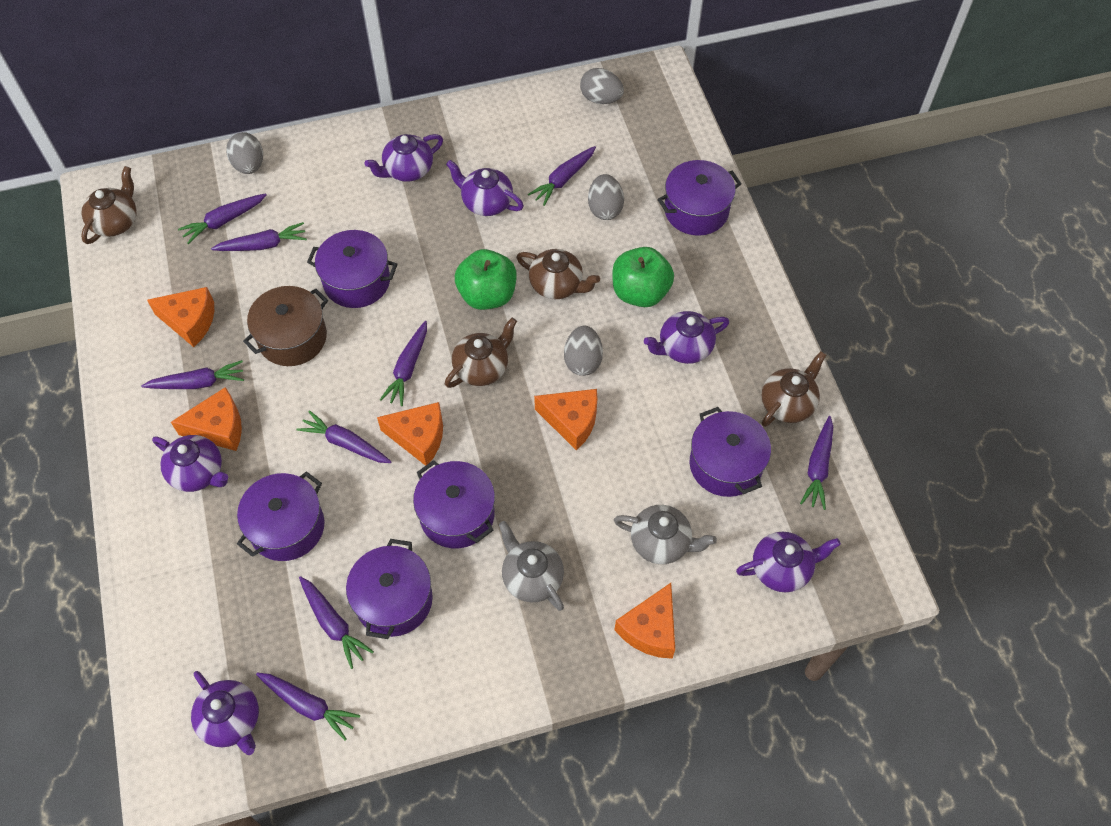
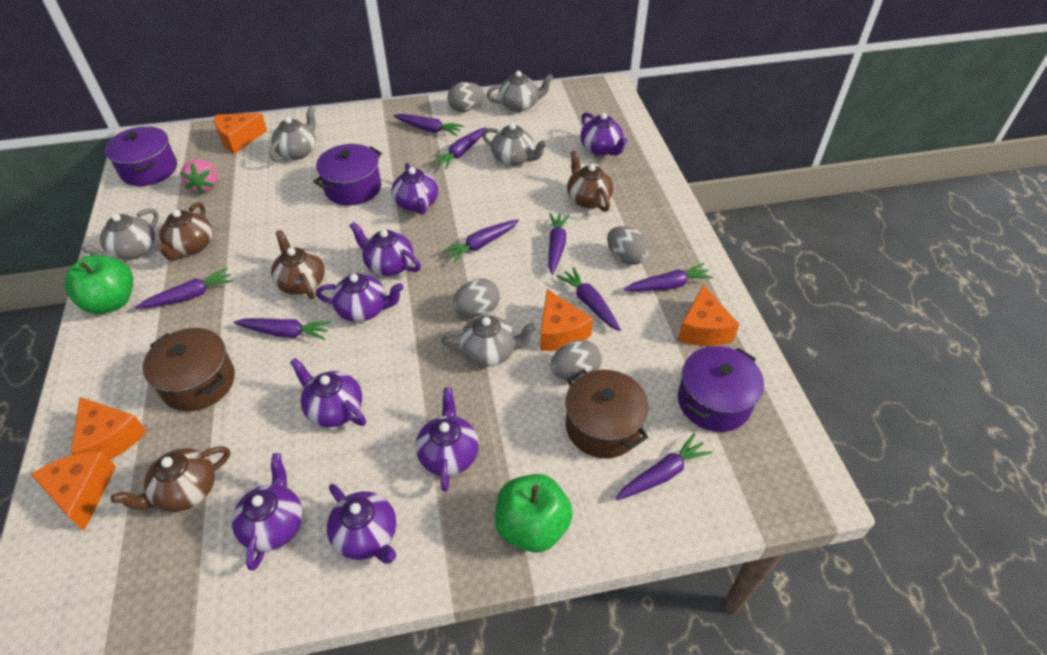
brown pot: [243,286,328,366] = 1 -> [143,328,235,411] [565,369,649,458] = 2
grey teapot: [498,521,564,611] [614,505,717,564] = 2 -> [82,208,159,260] [269,106,316,162] [441,315,537,367] [482,123,548,166] [487,71,554,112] = 5
pink strawberry: none = 0 -> [180,159,218,195] = 1
purple pot: [237,471,324,561] [307,230,397,308] [346,539,433,639] [413,460,495,548] [658,160,742,236] [690,407,771,497] = 6 -> [105,126,177,186] [313,144,382,206] [678,346,764,432] = 3
purple teapot: [152,435,228,492] [191,671,259,755] [365,134,443,182] [446,160,524,216] [644,311,729,364] [736,532,841,592] = 6 -> [232,453,303,570] [290,358,366,427] [316,273,404,322] [327,484,397,564] [349,222,421,276] [391,163,438,215] [416,387,479,492] [580,112,628,155] = 8

